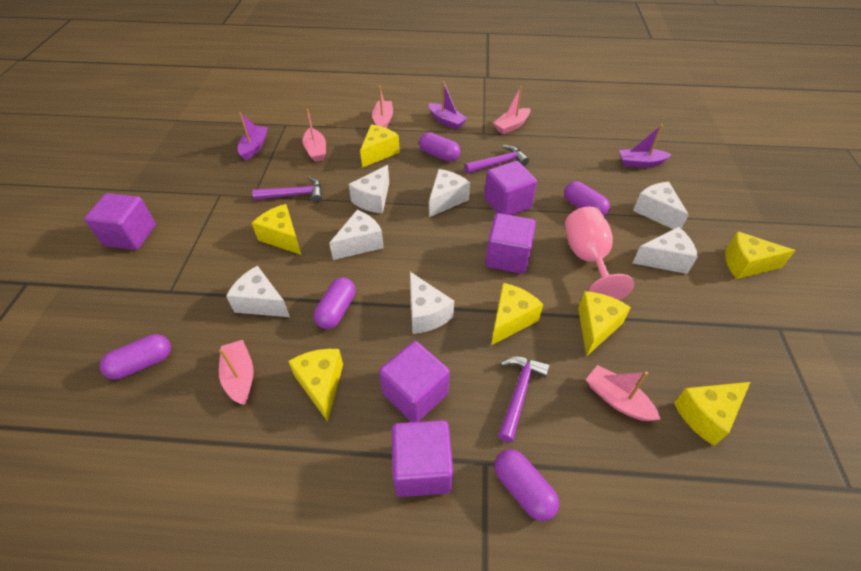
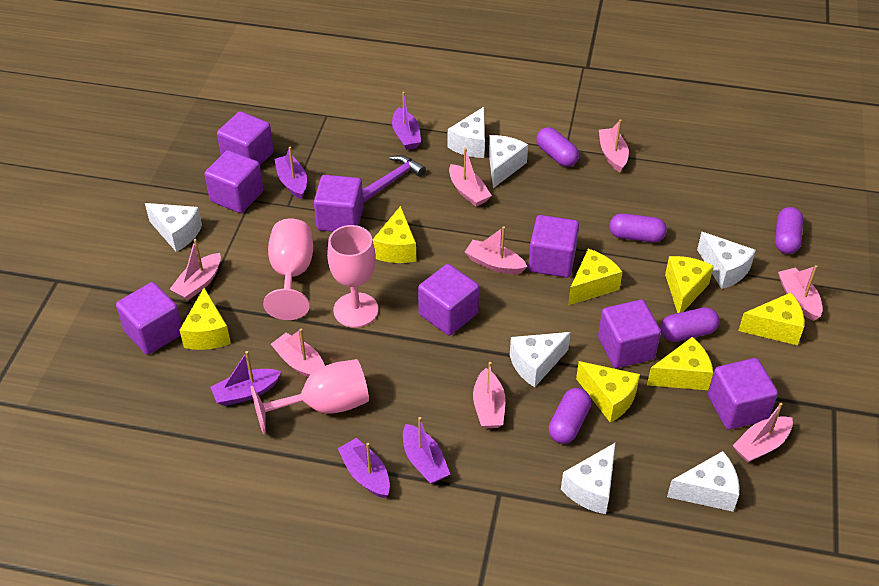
pink boat: [219,340,253,405] [303,109,326,162] [372,86,393,128] [493,86,531,134] [586,365,660,421] = 5 -> [170,239,221,300] [271,329,325,377] [449,148,492,207] [465,226,528,274] [473,362,506,429] [599,119,629,173] [733,403,793,462] [778,265,823,321] = 8
pink goblet: [565,207,634,300] = 1 -> [250,359,369,434] [263,219,313,320] [327,225,378,328] = 3
purple boat: [238,112,268,161] [429,81,468,129] [619,125,672,168] = 3 -> [211,351,281,406] [274,147,307,199] [338,438,390,498] [392,92,421,150] [403,417,450,484] = 5
purple cube: [84,193,156,250] [379,341,450,422] [392,420,453,497] [484,161,537,215] [485,213,536,274] = 5 -> [116,282,182,355] [205,150,263,213] [217,111,274,165] [314,175,364,232] [418,264,479,335] [528,215,579,277] [598,300,661,368] [708,358,778,430] = 8
purple hammer: [252,176,322,203] [464,145,529,174] [498,356,550,442] = 3 -> [362,155,426,203] = 1

